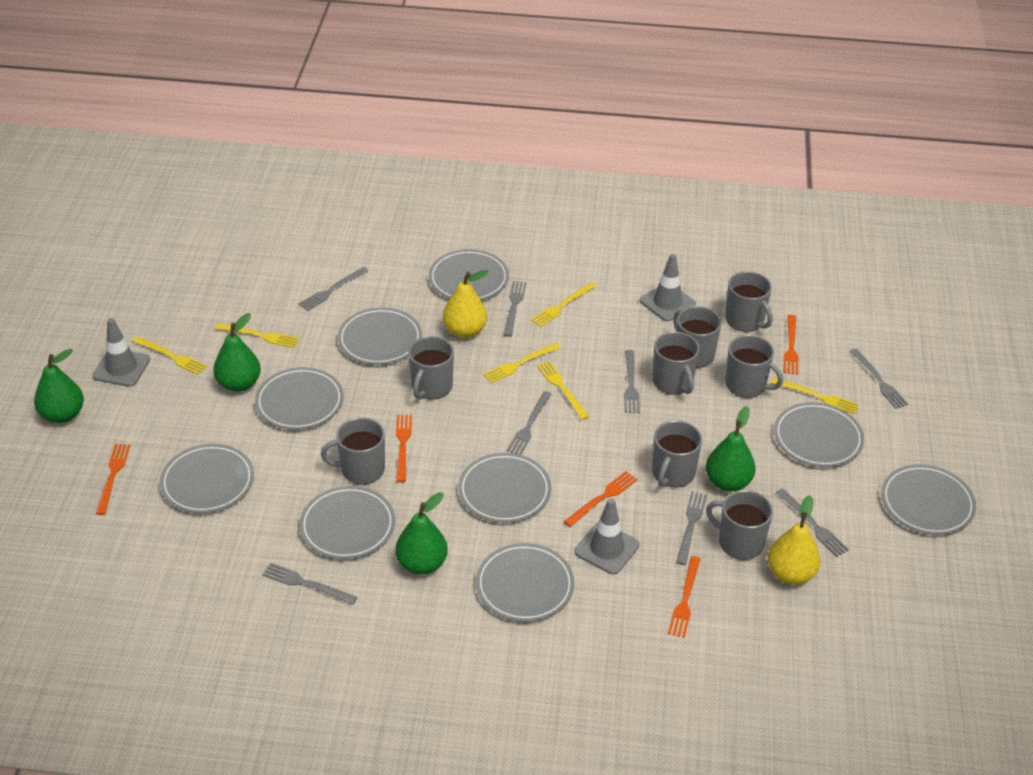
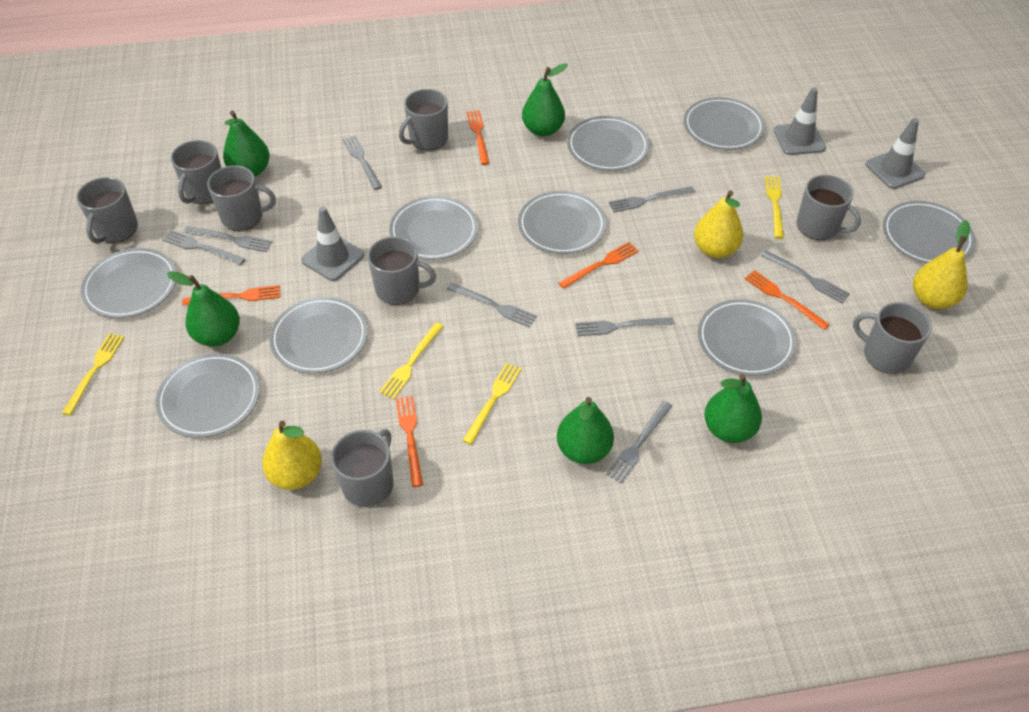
green pear: [34,349,84,423] [213,313,261,392] [395,492,448,575] [706,406,756,491] = 4 -> [167,271,240,346] [223,111,270,177] [522,63,568,137] [557,397,614,464] [704,373,762,443] = 5
yellow fork: [132,336,208,375] [215,323,299,348] [483,343,561,383] [531,283,596,327] [537,361,589,420] [771,377,859,414] = 6 -> [62,333,125,416] [379,322,444,399] [462,363,522,445] [765,176,784,239] = 4
yellow pear: [443,270,489,338] [767,495,820,585] = 2 -> [262,421,322,490] [694,190,743,258] [913,220,970,309] = 3

